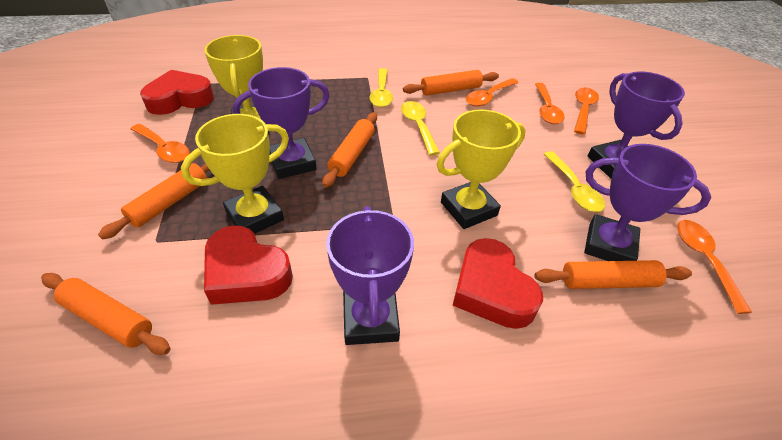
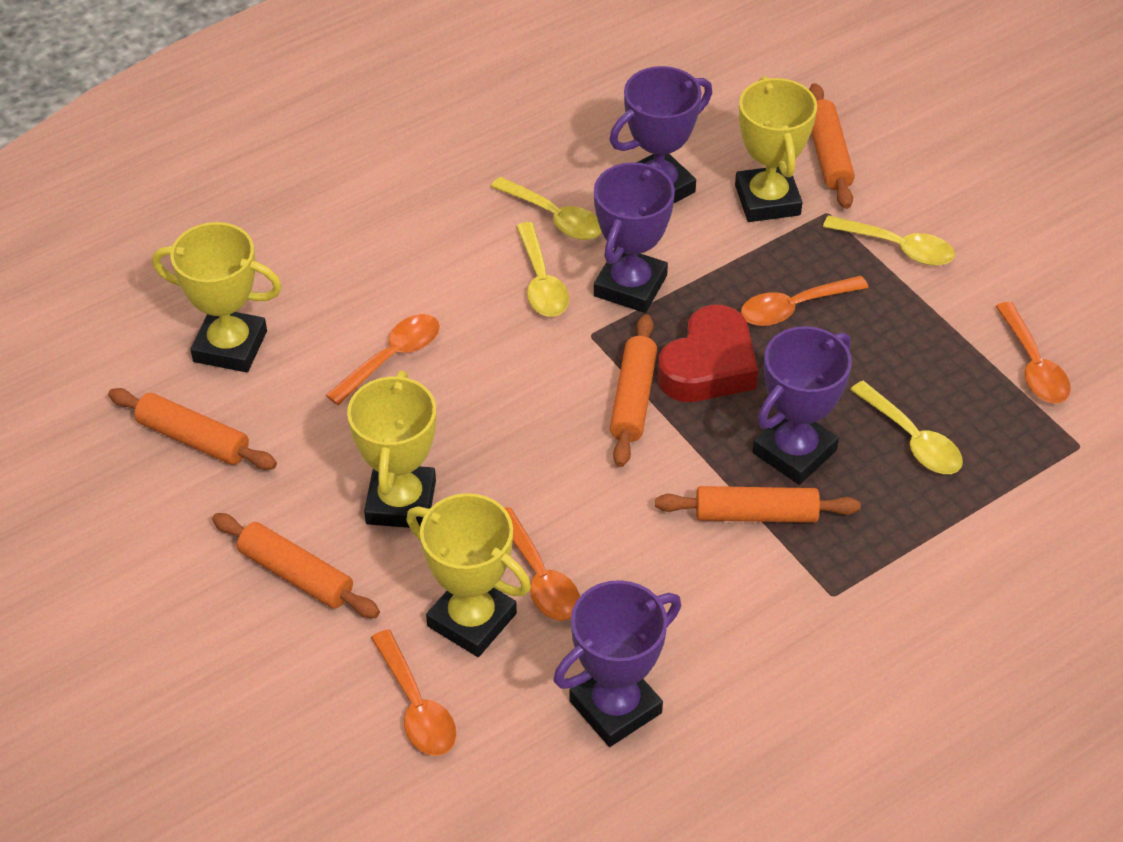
red heart: [140,70,214,115] [204,226,293,305] [452,238,543,329] = 3 -> [658,305,758,402] = 1
yellow spoon: [369,68,393,107] [401,101,440,156] [544,151,605,212] = 3 -> [491,177,602,240] [516,222,569,317] [823,215,955,266] [850,381,963,474] = 4
yellow trophy: [181,114,289,233] [204,35,270,135] [437,109,526,229] = 3 -> [152,222,282,373] [347,371,436,528] [406,493,531,657] [735,76,817,222] = 4

